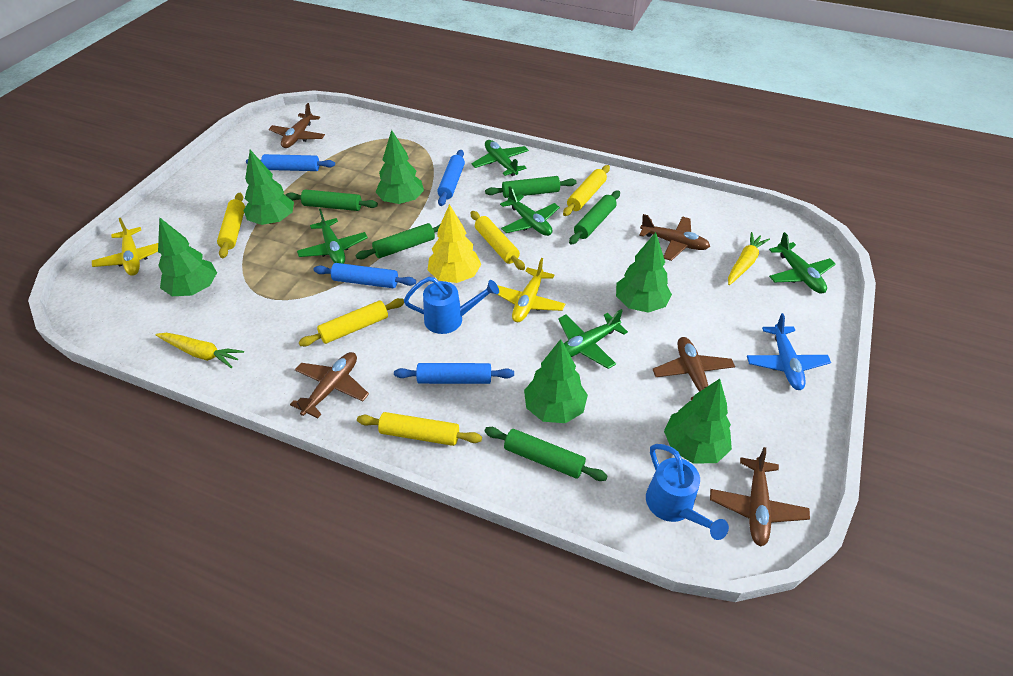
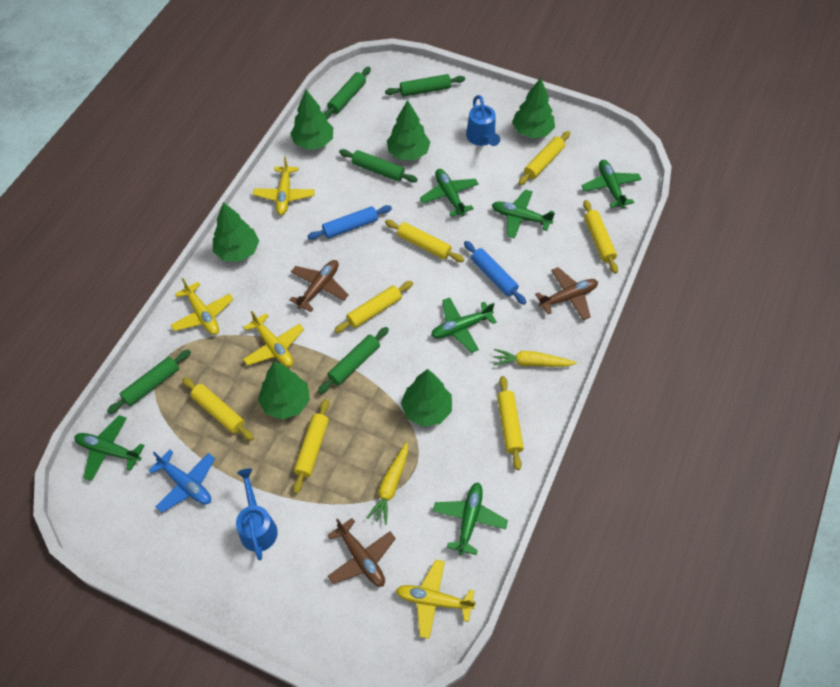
blue rolling pin: [246,154,335,171] [313,263,416,288] [394,363,514,384] [437,150,465,206] = 4 -> [307,205,392,240] [464,241,526,305] = 2
brown plane: [269,103,325,148] [290,352,369,418] [639,214,710,261] [652,337,735,401] [710,447,810,547] = 5 -> [289,260,349,312] [327,518,396,587] [535,267,598,320] = 3
green plane: [297,209,368,264] [471,140,529,176] [500,186,560,236] [558,309,628,369] [769,232,835,294] = 5 -> [74,415,145,481] [420,169,479,217] [431,298,497,353] [433,482,508,555] [492,189,555,239] [581,160,641,209] = 6
yellow plane: [92,218,158,276] [497,258,565,322] = 2 -> [171,278,234,335] [243,310,304,367] [253,157,315,215] [396,560,476,639] = 4
yellow rolling pin: [217,193,245,258] [299,298,404,346] [357,412,482,446] [470,211,525,270] [563,165,610,216] = 5 -> [182,377,254,441] [293,399,329,494] [334,281,413,333] [385,220,464,262] [497,376,524,470] [518,131,570,185] [583,200,618,274] = 7
yellow tree: [428,204,481,283] = 1 -> none = 0

